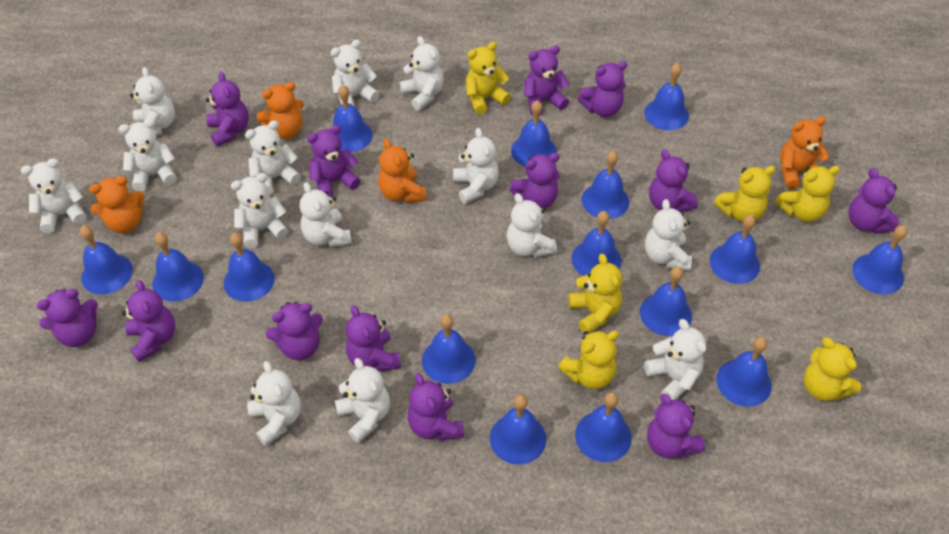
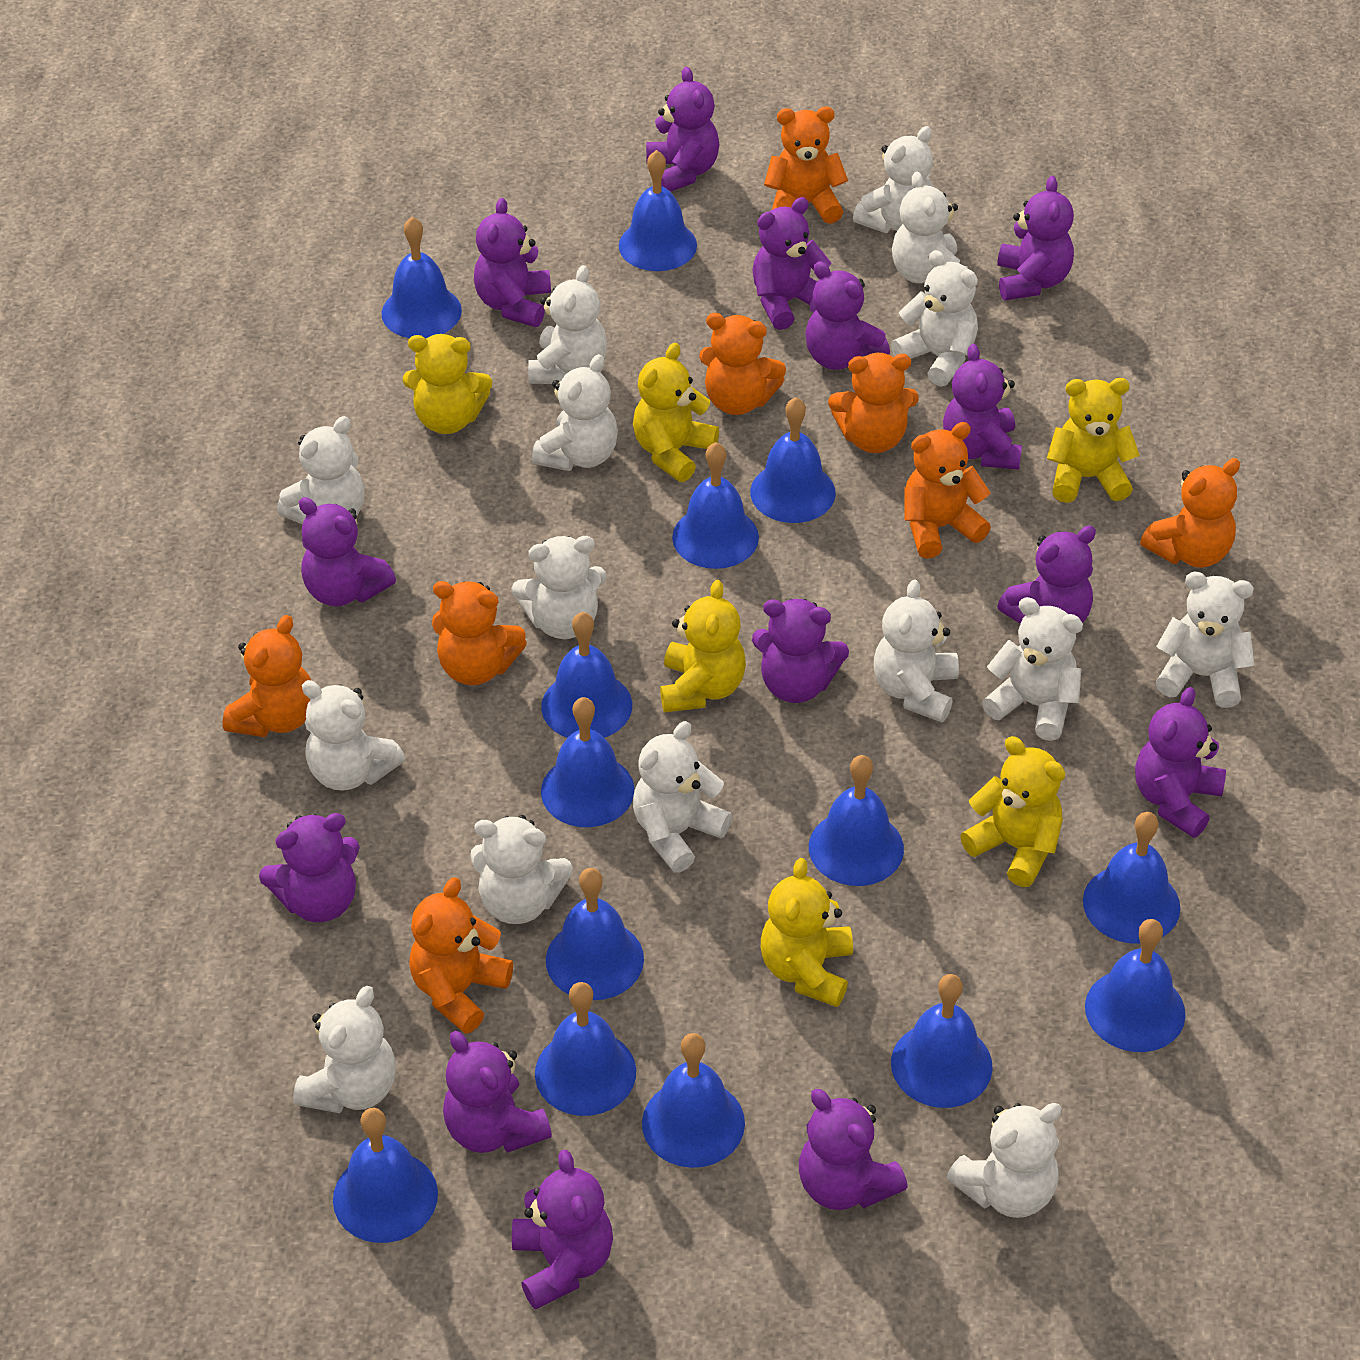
blue bell: [80,225,133,294] [152,232,204,302] [224,232,275,302] [333,85,373,152] [422,314,475,384] [490,394,546,465] [511,100,557,167] [572,211,621,276] [575,392,632,462] [582,151,629,219] [640,266,692,336] [644,63,689,130] [710,215,760,284] [717,337,772,407] [852,225,908,294] = 15 -> [333,1108,438,1243] [382,217,462,339] [535,982,636,1116] [541,612,632,738] [541,697,634,827] [546,868,644,1000] [619,150,697,271] [642,1033,745,1168] [672,442,759,569] [750,397,836,523] [809,755,904,886] [891,974,993,1108] [1083,812,1180,944] [1085,919,1186,1052] = 14
orange teddy bear: [89,176,145,233] [257,82,304,139] [378,139,427,203] [780,117,829,189] = 4 -> [223,615,311,737] [409,877,513,1034] [432,581,527,685] [699,313,786,415] [764,107,848,224] [828,353,919,453] [904,422,991,559] [1140,458,1240,568] = 8
purple teddy bear: [37,289,98,347] [122,280,175,362] [206,72,249,147] [266,302,323,360] [307,125,361,198] [346,305,401,372] [408,373,464,441] [509,153,560,208] [524,46,569,116] [578,61,627,117] [647,394,705,458] [649,150,698,212] [848,168,899,234] = 13 -> [259,813,360,922] [299,497,396,607] [443,1031,552,1153] [474,198,551,327] [512,1149,613,1310] [646,67,719,192] [752,197,831,330] [752,599,849,703] [799,1089,908,1210] [805,261,890,370] [943,344,1022,470] [997,176,1074,300] [997,526,1096,624] [1135,687,1226,838] = 14
white teddy bear: [21,158,87,233] [118,119,177,191] [130,67,175,136] [231,173,289,248] [245,120,301,195] [247,361,301,446] [300,182,352,247] [330,39,379,107] [335,358,390,443] [400,36,444,111] [453,128,499,204] [507,193,557,258] [644,319,706,400] [645,199,692,270] = 14 -> [277,416,365,524] [293,986,396,1113] [302,680,405,791] [470,815,573,924] [511,536,607,639] [528,265,607,384] [532,354,618,471] [633,721,732,873] [853,126,933,233] [874,579,959,722] [891,250,978,387] [892,172,968,283] [946,1103,1062,1218] [982,597,1083,741] [1155,572,1255,708] = 15

